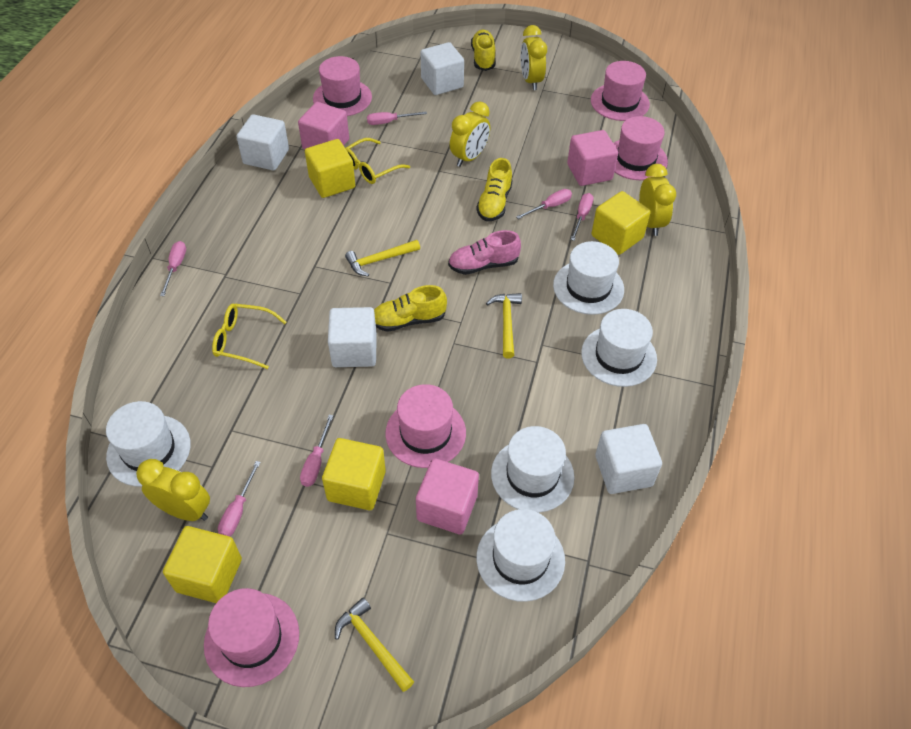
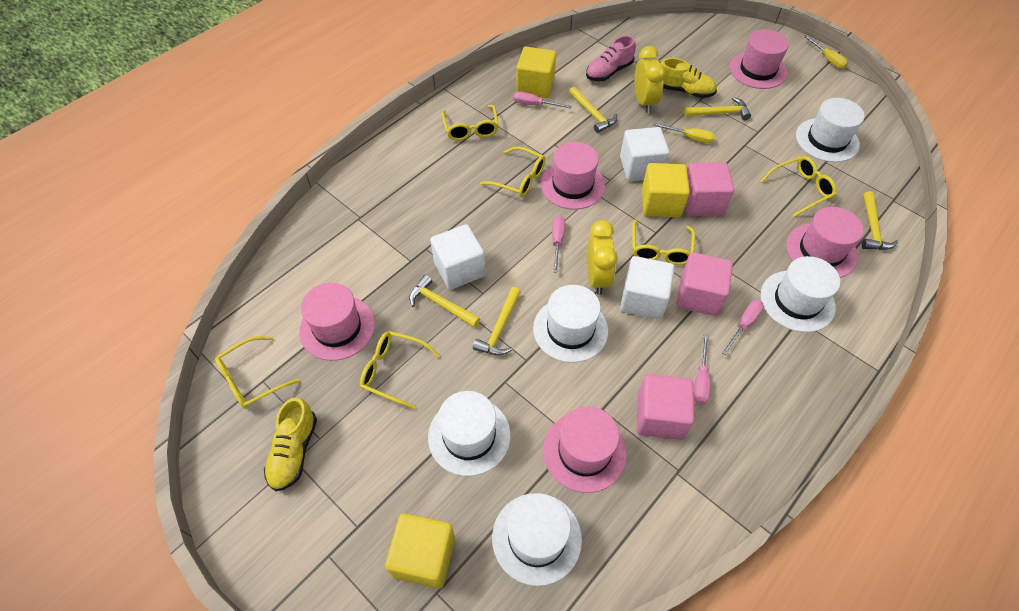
pink screwdriver: [160,241,186,296] [218,461,261,536] [300,415,334,487] [367,111,427,125] [516,189,572,219] [570,193,594,241] = 6 -> [513,92,572,108] [552,215,565,273] [694,334,710,405] [722,300,764,355] = 4
white cube: [237,114,289,170] [328,307,377,367] [421,42,464,95] [595,424,662,494] = 4 -> [430,224,485,290] [620,127,670,181] [620,256,675,320] = 3
yellow clock: [136,459,210,521] [450,101,490,167] [521,25,547,90] [639,164,676,236] = 4 -> [587,220,618,295] [634,46,666,113] = 2
yellow cube: [163,526,242,603] [305,139,355,198] [322,438,386,510] [591,191,651,255] = 4 -> [385,513,455,589] [516,47,556,98] [642,163,690,217] = 3
yellow glasses: [212,303,286,369] [345,138,410,184] = 2 -> [215,336,300,409] [360,331,440,409] [441,105,499,141] [480,147,545,197] [632,220,695,265] [760,156,837,217] = 6
yellow hammer: [335,598,414,692] [345,240,420,276] [486,293,522,358] = 3 -> [409,275,480,328] [473,287,521,355] [569,87,617,133] [684,97,751,120] [862,191,898,250] = 5
yellow screwdriver: none = 0 -> [653,123,715,143] [803,35,848,69] = 2
yellow shoe: [374,285,447,332] [471,30,495,71] [476,158,513,221] = 3 -> [264,398,317,491] [660,58,717,98] = 2

